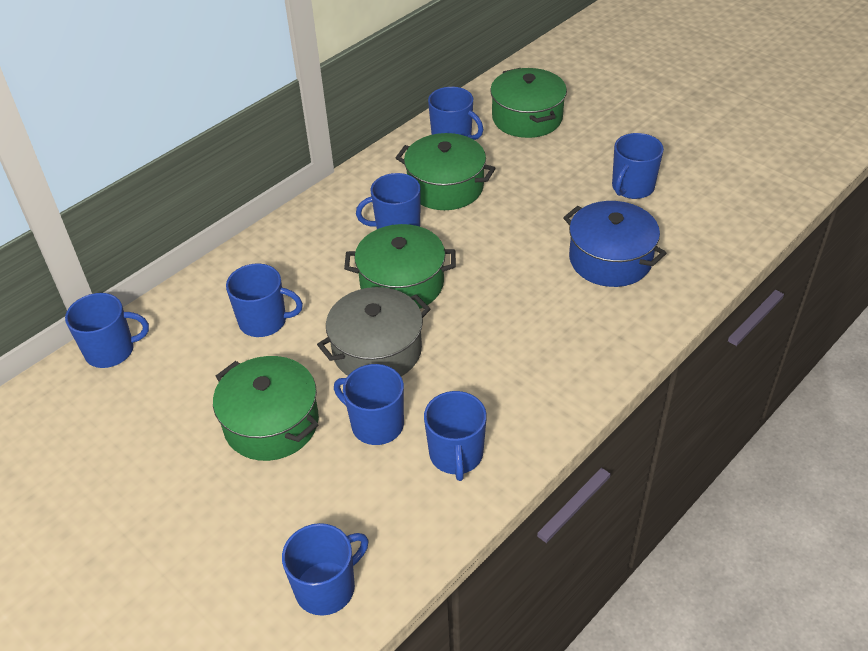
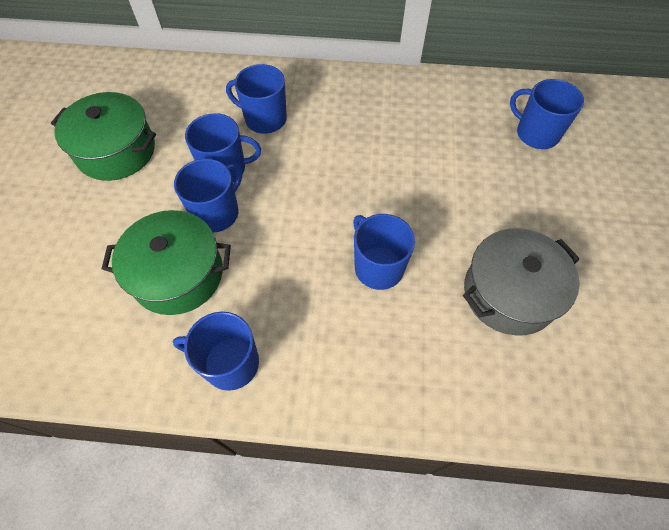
blue mug: [65,293,149,368] [226,264,303,337] [282,523,368,616] [334,364,404,445] [356,173,421,229] [424,391,487,481] [428,87,483,140] [612,133,664,199] = 8 -> [173,312,259,391] [174,158,242,232] [185,113,261,182] [226,64,287,134] [353,214,415,290] [510,79,584,149] = 6
blue pot: [563,201,666,287] = 1 -> none = 0
green pot: [213,356,319,461] [344,224,456,309] [396,133,496,210] [490,68,567,138] = 4 -> [51,92,156,181] [102,210,231,315] = 2

